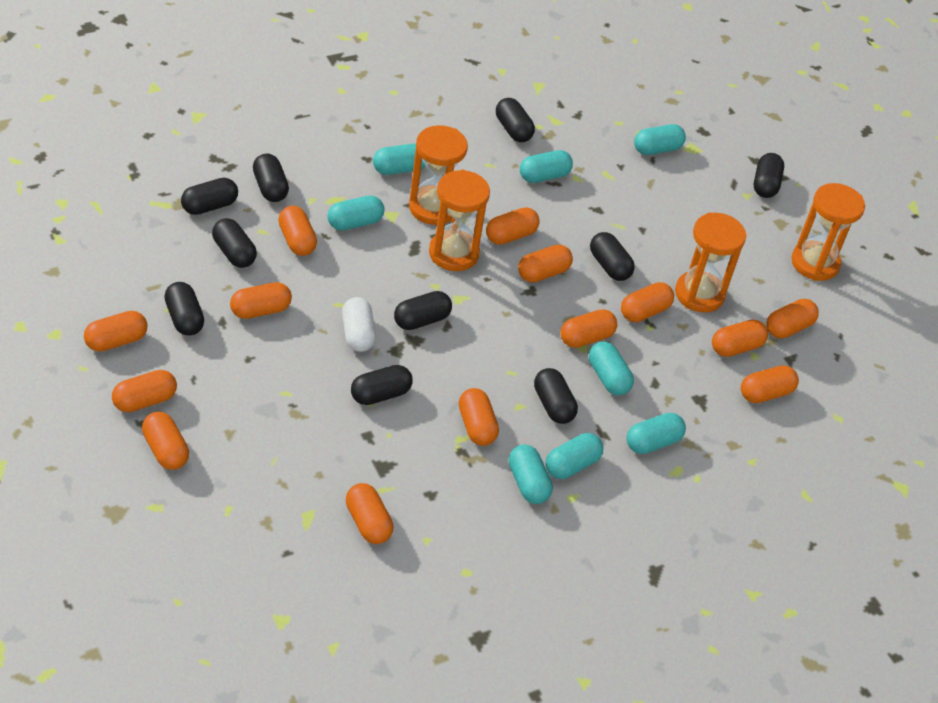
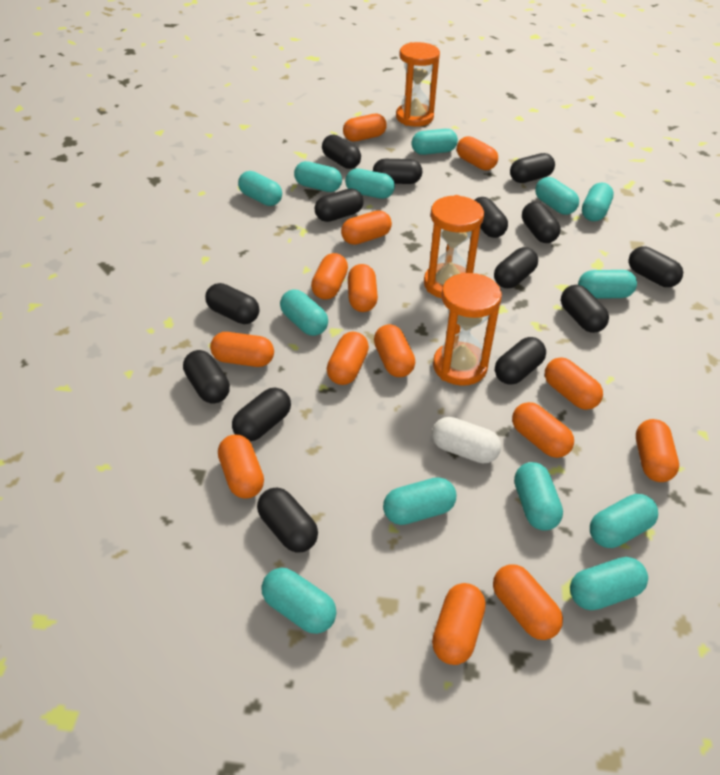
black capsule: [164,282,204,336] [181,178,238,215] [212,218,257,268] [253,154,289,202] [351,365,413,405] [394,291,452,330] [496,98,535,142] [534,368,578,424] [590,232,635,281] [754,153,784,198] = 10 -> [183,350,230,403] [205,283,259,324] [232,388,291,441] [257,487,318,552] [315,189,364,222] [322,135,361,169] [373,159,422,184] [475,197,508,238] [494,247,538,288] [495,337,546,385] [510,153,555,183] [522,202,560,243] [561,285,609,333] [629,247,683,287] = 14
orange hourglass: [409,125,468,225] [429,170,490,271] [675,212,746,313] [791,183,865,281] = 4 -> [396,42,440,127] [424,195,484,298] [433,272,502,386] = 3
turquoise capsule: [327,196,384,230] [373,143,425,175] [509,445,553,504] [520,150,573,183] [545,433,603,479] [589,342,634,395] [626,413,686,454] [634,124,686,155] = 8 -> [238,171,282,206] [261,568,337,634] [280,290,328,336] [294,161,342,192] [345,169,395,199] [383,477,456,525] [411,129,458,155] [514,462,563,531] [535,177,579,215] [570,557,648,610] [578,270,637,299] [582,183,614,221] [590,494,658,548] = 13

